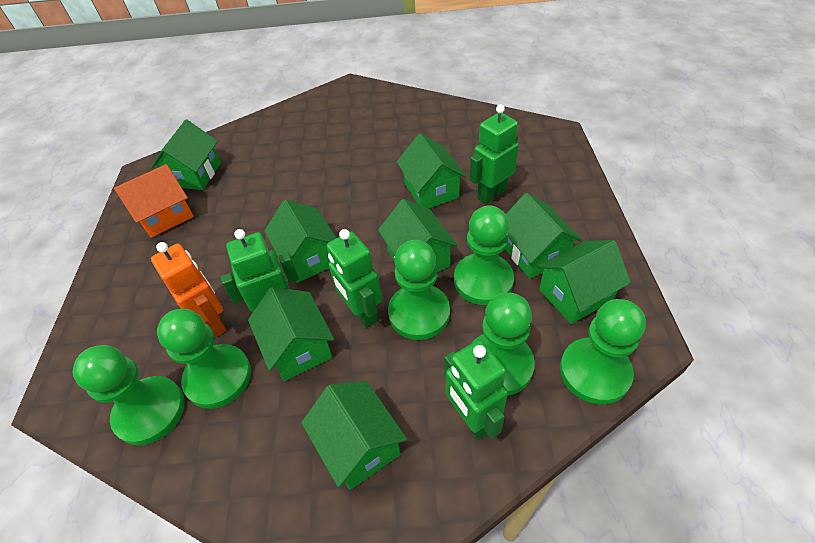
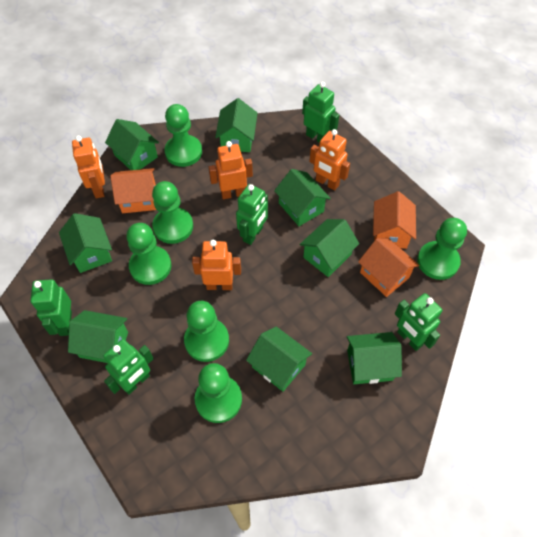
green robot: [221,229,299,312] [326,229,382,328] [444,340,508,440] [469,104,519,204] = 4 -> [30,279,72,336] [103,339,154,395] [236,184,268,245] [302,82,339,143] [395,293,442,351] = 5
orange house: [114,164,194,238] = 1 -> [110,168,156,213] [358,238,419,297] [373,191,416,249] = 3
orange robot: [151,242,227,338] = 1 -> [72,136,105,198] [192,240,241,290] [209,141,253,199] [309,129,350,191] = 4

